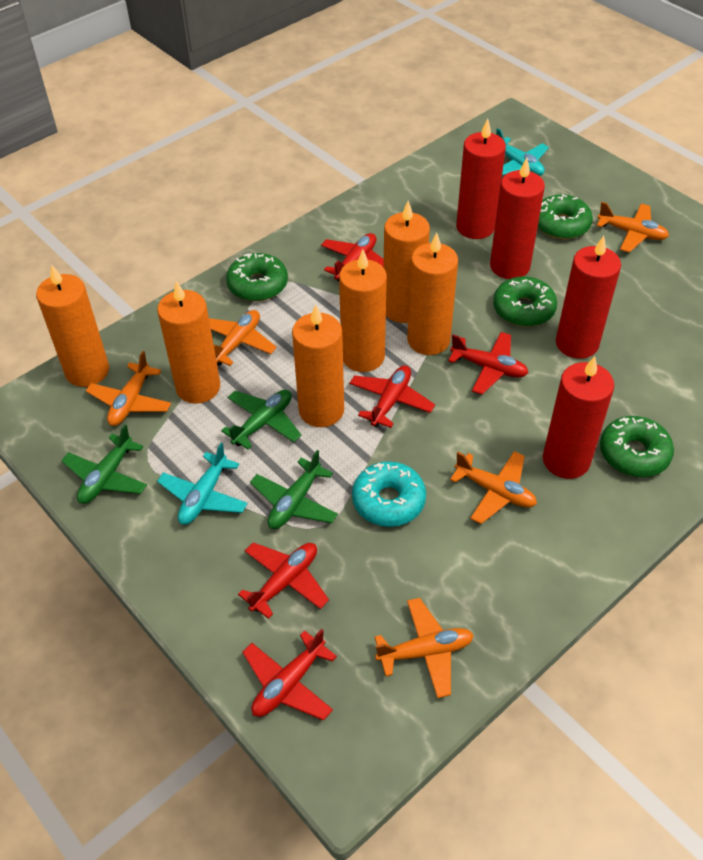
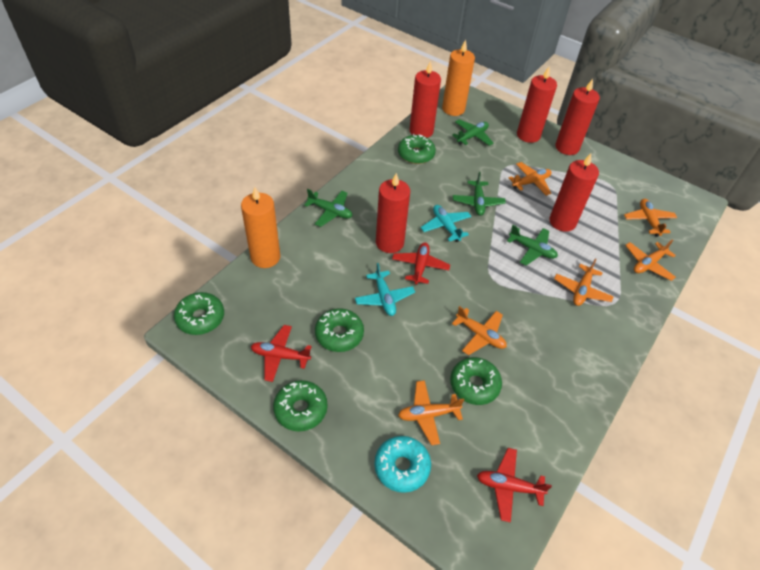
green donut: [226,253,288,301] [493,276,557,327] [538,194,593,239] [600,416,674,477] = 4 -> [174,292,224,335] [273,380,327,431] [315,308,364,352] [398,134,436,164] [450,357,502,405] = 5
green plane: [61,425,147,504] [221,390,302,450] [250,450,338,529] = 3 -> [304,189,352,227] [452,119,493,146] [453,172,506,216] [507,225,558,265] = 4
orange candle: [36,265,109,387] [157,281,220,404] [292,305,344,427] [339,250,387,372] [383,201,430,323] [407,232,458,355] = 6 -> [241,187,280,268] [442,40,475,116] = 2
orange plane: [86,351,171,426] [209,310,277,366] [375,598,474,698] [450,451,537,524] [597,202,669,253] = 5 -> [398,380,464,445] [452,306,507,355] [509,162,552,196] [554,259,614,306] [624,199,677,237] [625,239,676,281] = 6
red candle: [456,119,506,239] [490,158,545,279] [543,356,614,479] [556,236,621,359] = 4 -> [376,173,410,253] [410,61,441,138] [517,67,557,143] [549,154,599,232] [555,79,600,155] = 5
red plane: [238,542,329,619] [242,629,337,721] [321,233,384,282] [349,365,435,428] [448,332,528,395] = 5 -> [251,325,312,382] [392,242,450,285] [477,448,552,523] = 3

